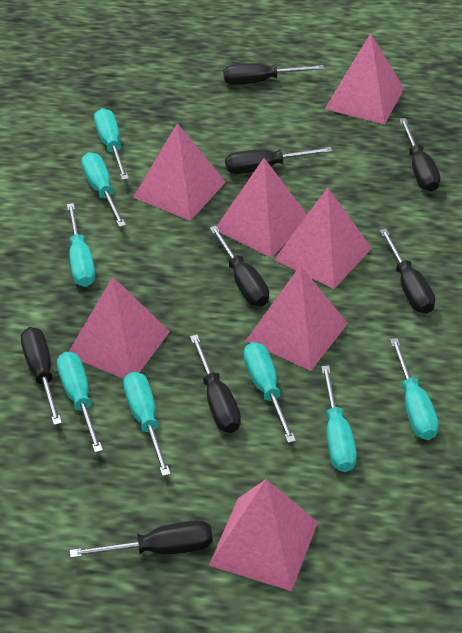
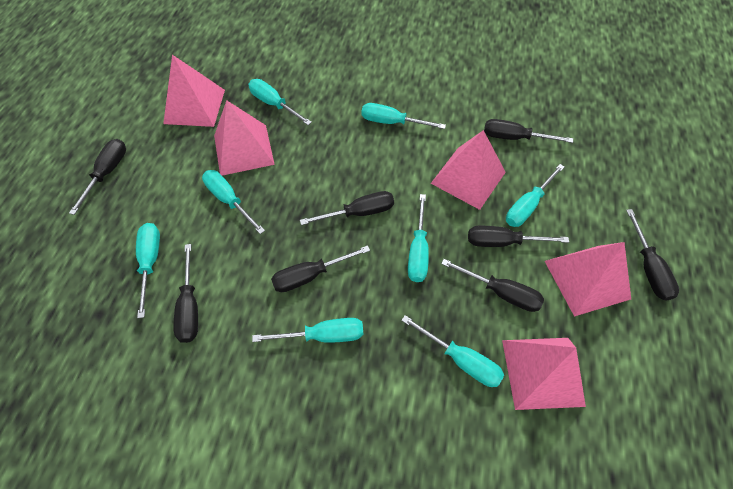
pink pyramid: [69,277,170,379] [133,123,226,221] [209,479,318,591] [217,158,307,258] [246,265,348,371] [274,187,372,289] [325,33,404,124] = 7 -> [163,55,225,127] [214,100,275,176] [431,130,506,210] [502,338,586,410] [545,242,631,317] = 5

